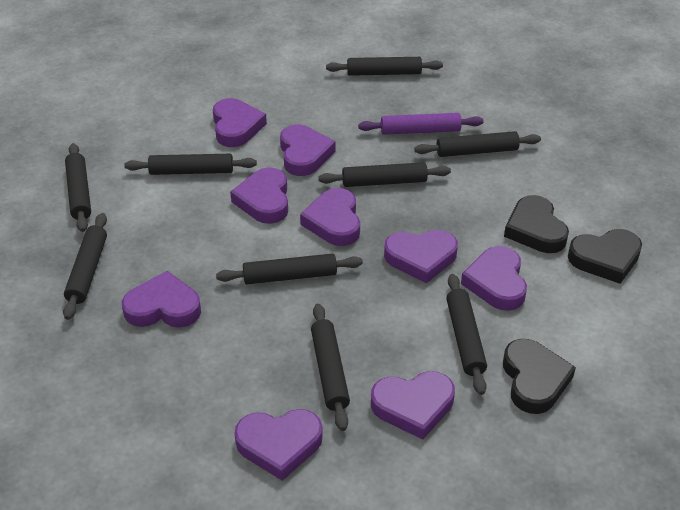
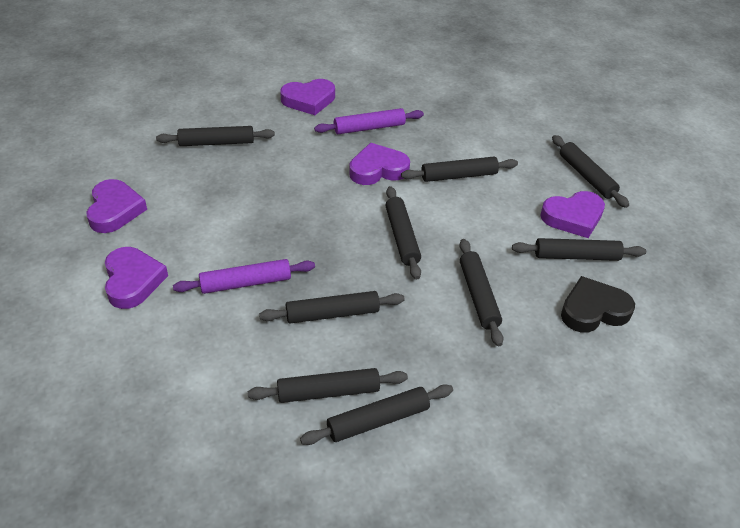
black heart: [503,339,576,414] [504,195,569,253] [568,229,642,284] = 3 -> [561,276,635,333] = 1
purple heart: [122,271,201,328] [213,98,267,147] [230,167,288,224] [234,409,323,481] [280,124,335,176] [300,188,360,246] [371,371,455,440] [384,230,458,283] [461,246,527,311] = 9 -> [86,179,147,233] [105,247,168,309] [280,79,335,115] [349,143,410,185] [540,191,605,238] = 5
purple rolling pin: [358,113,484,135] = 1 -> [173,259,315,294] [314,108,424,134] = 2

